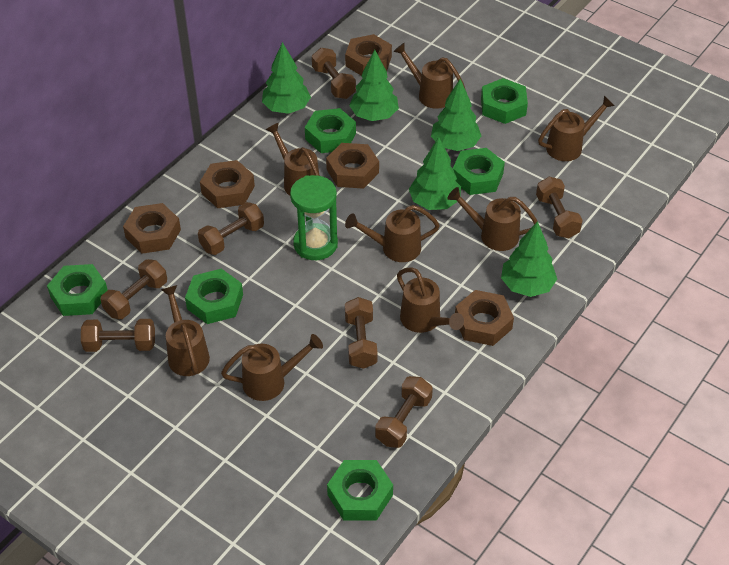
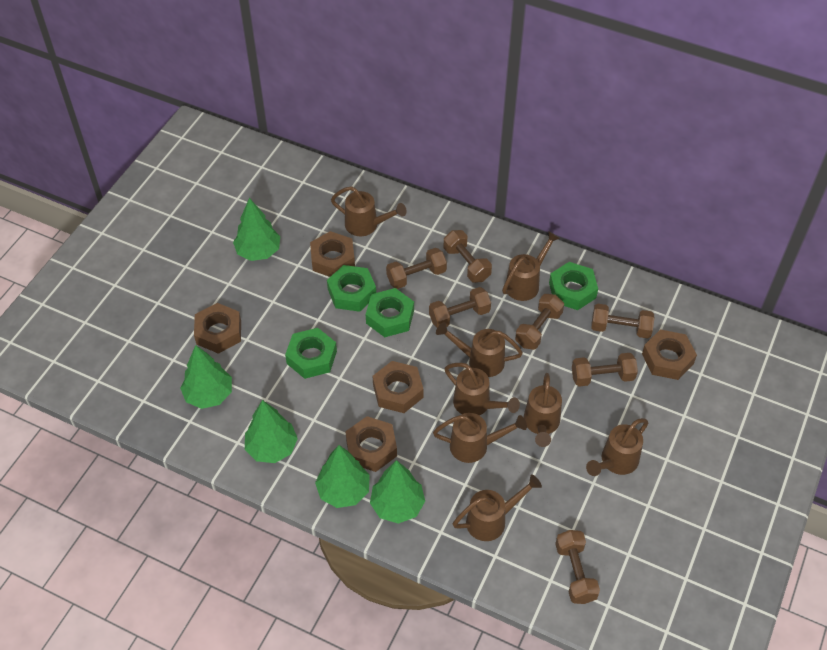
green hourglass: [290,175,338,260] = 1 -> none = 0
green nut: [47,264,108,316] [185,269,243,324] [305,108,356,153] [327,460,393,521] [453,148,505,195] [481,78,528,124] = 6 -> [285,328,337,379] [327,265,376,312] [366,288,414,337] [549,262,598,310] = 4

